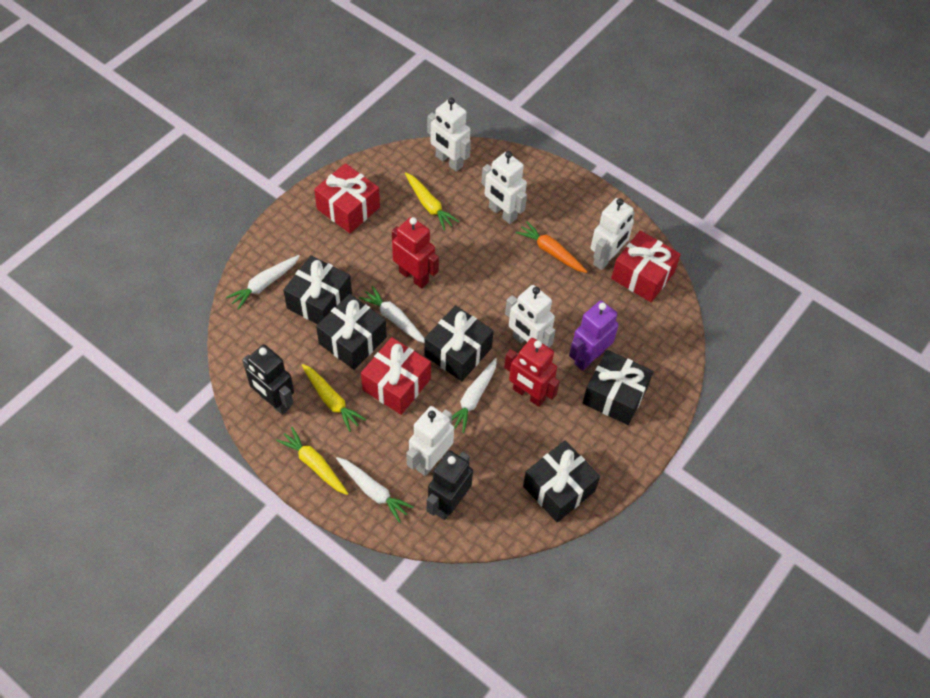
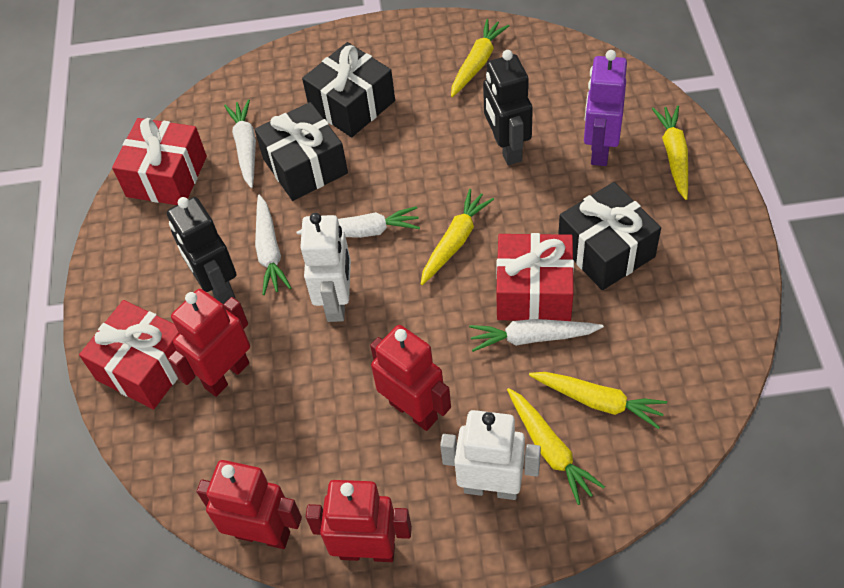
black gift: [283,255,352,324] [316,294,387,370] [425,305,494,381] [523,441,600,522] [583,350,653,425] = 5 -> [254,102,348,201] [302,42,395,138] [558,182,661,290] = 3
orange carrot: [516,221,587,273] = 1 -> none = 0
red robot: [392,217,439,289] [504,338,560,407] = 2 -> [168,289,250,397] [197,460,302,549] [306,480,412,562] [370,325,451,431] = 4
white robot: [406,406,454,476] [427,98,471,172] [481,151,527,224] [505,285,555,347] [591,198,635,270] = 5 -> [300,213,351,322] [440,410,541,500] = 2
yellow carrot: [276,427,348,495] [302,364,366,432] [405,172,460,231] = 3 -> [421,189,494,285] [451,19,509,97] [507,388,605,505] [529,372,667,429] [652,106,688,200] = 5

